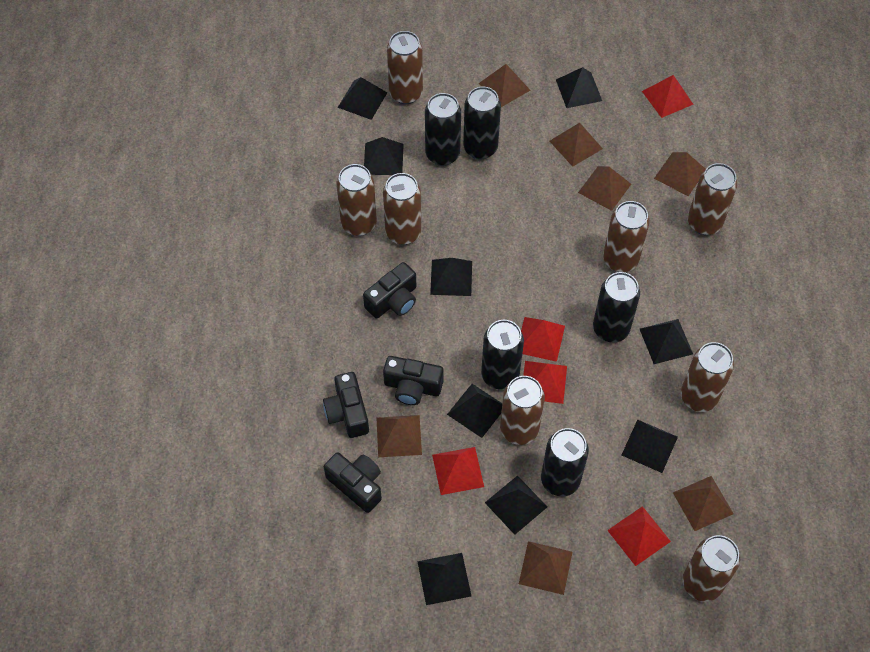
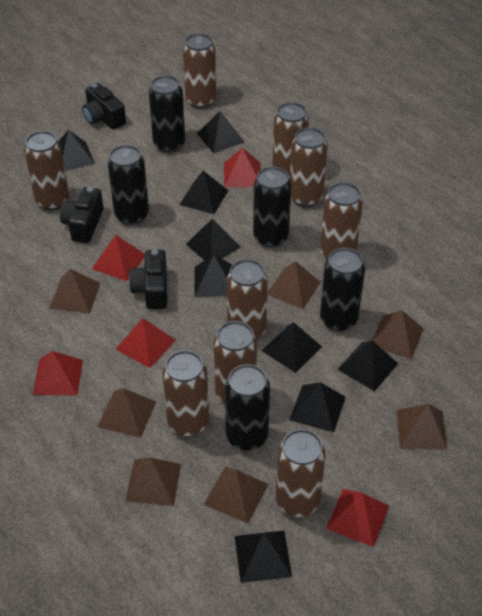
black camera: [323,372,369,438] [324,452,382,513] [363,262,416,319] [383,356,444,405] = 4 -> [60,187,104,243] [82,83,126,130] [129,249,167,309] = 3
brown can: [336,164,377,236] [383,173,421,245] [387,31,423,104] [500,376,545,445] [603,201,650,272] [681,342,734,412] [683,535,740,602] [688,163,737,235] = 8 -> [24,131,69,211] [162,350,209,437] [183,33,216,109] [213,321,257,403] [227,259,268,340] [272,102,309,180] [276,429,326,517] [290,127,328,207] [320,182,363,259] = 9

